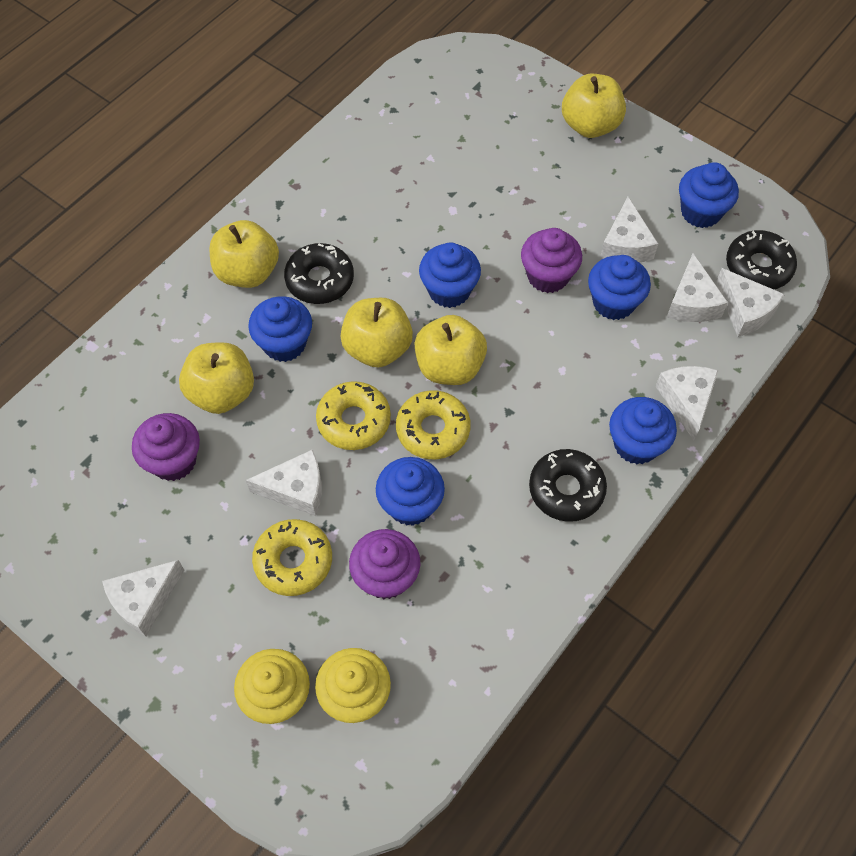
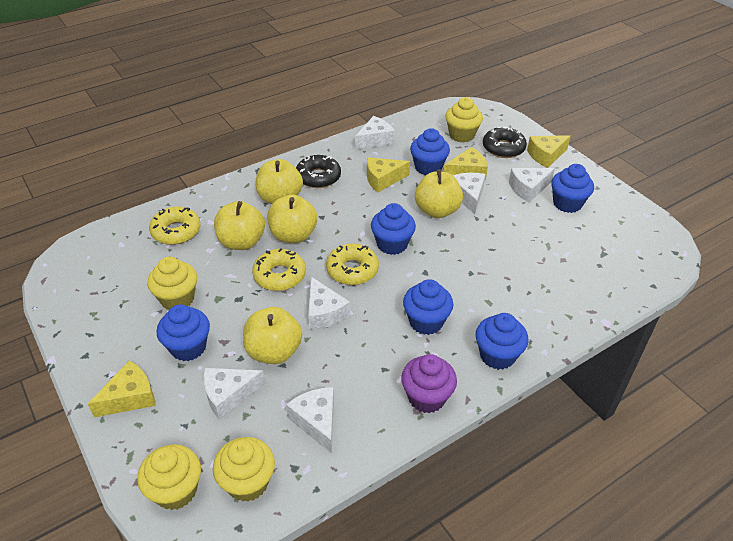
black donut: [284,243,354,304] [529,449,607,522] [726,230,797,289] = 3 -> [296,155,341,188] [483,126,527,158] = 2
purple cupcake: [132,413,200,481] [349,529,421,599] [521,228,582,293] = 3 -> [401,354,457,413] = 1
yellow cheese: none = 0 -> [88,360,156,417] [367,158,410,192] [443,147,488,180] [527,135,571,168] = 4
yellow cupcake: [234,649,310,724] [315,648,391,723] = 2 -> [137,444,201,510] [147,257,197,310] [213,437,275,502] [445,97,483,143] = 4

